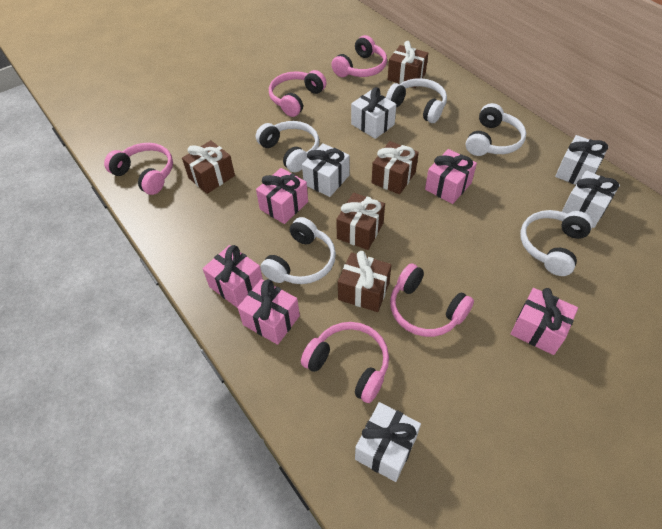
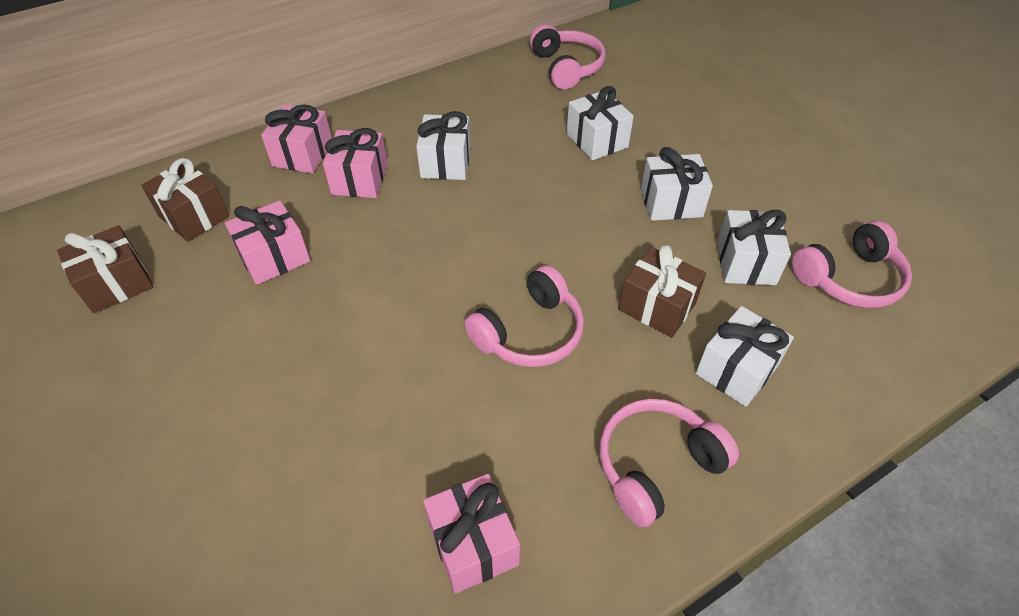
brown gift: [182,140,235,194] [336,193,385,250] [338,251,391,312] [371,141,419,195] [388,41,428,88] = 5 -> [57,225,153,313] [141,158,229,242] [619,245,706,337] = 3
pink gift: [203,245,263,308] [238,279,300,345] [256,168,308,224] [425,149,477,204] [511,288,578,355] = 5 -> [225,201,310,285] [261,104,332,173] [323,128,388,198] [423,474,520,594] = 4
pink headphones: [104,143,173,195] [269,70,327,117] [301,322,389,403] [331,35,387,77] [390,263,474,337] = 5 -> [464,265,584,367] [530,24,605,89] [599,399,739,527] [792,221,912,308] = 4
white headphones: [256,121,319,172] [260,217,336,284] [386,78,447,123] [466,103,526,156] [520,210,593,276] = 5 -> none = 0

